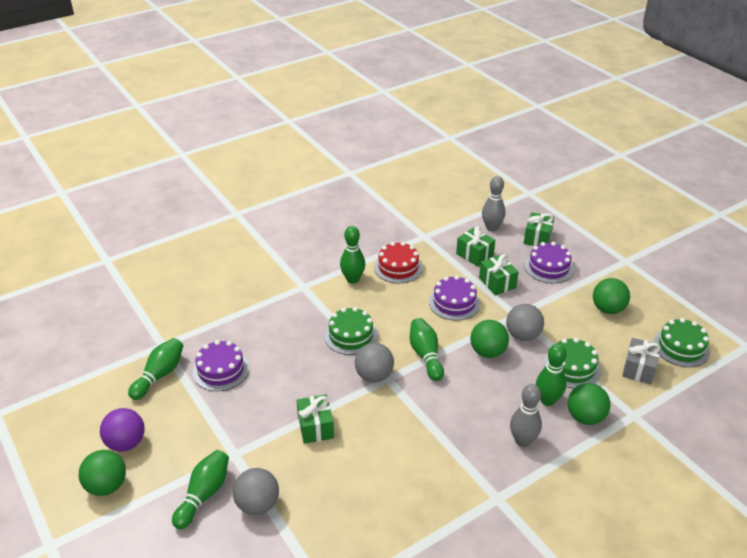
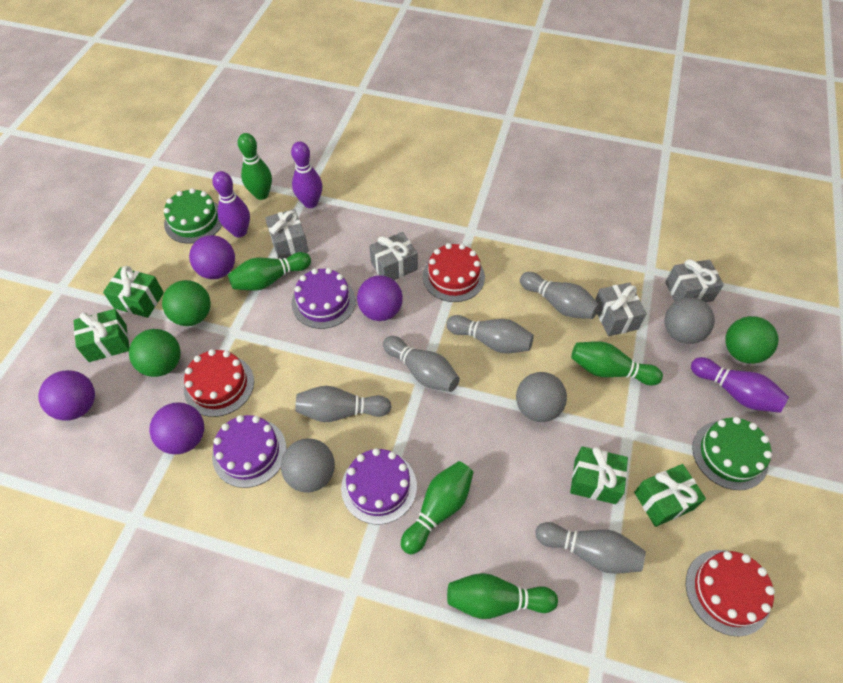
green ball: [79,450,126,496] [470,320,509,358] [568,383,611,425] [593,278,630,314] = 4 -> [129,329,181,377] [162,280,211,326] [725,316,779,364] = 3
green cake: [324,307,378,355] [544,338,601,389] [653,318,710,367] = 3 -> [164,188,222,243] [692,417,772,490] = 2
grey bowling pin: [482,176,506,231] [510,384,542,447] = 2 -> [295,386,392,422] [383,336,460,392] [446,315,534,354] [520,272,600,319] [536,522,646,574] = 5
grey gift: [622,338,661,384] = 1 -> [265,209,309,259] [369,232,418,280] [595,282,647,336] [665,259,724,302] = 4
purple ball: [100,408,144,452] = 1 -> [38,370,95,421] [149,403,204,454] [189,235,235,279] [357,275,403,321] = 4
purple bowling pin: none = 0 -> [212,171,250,237] [291,141,322,208] [691,357,789,413] = 3
red cake: [374,242,423,283] = 1 -> [184,349,254,417] [423,243,485,302] [686,550,775,636] = 3

